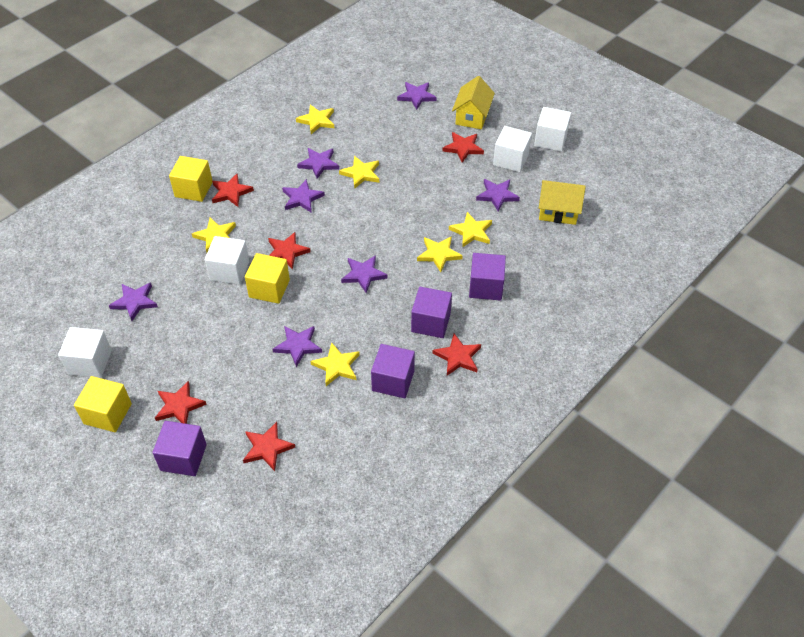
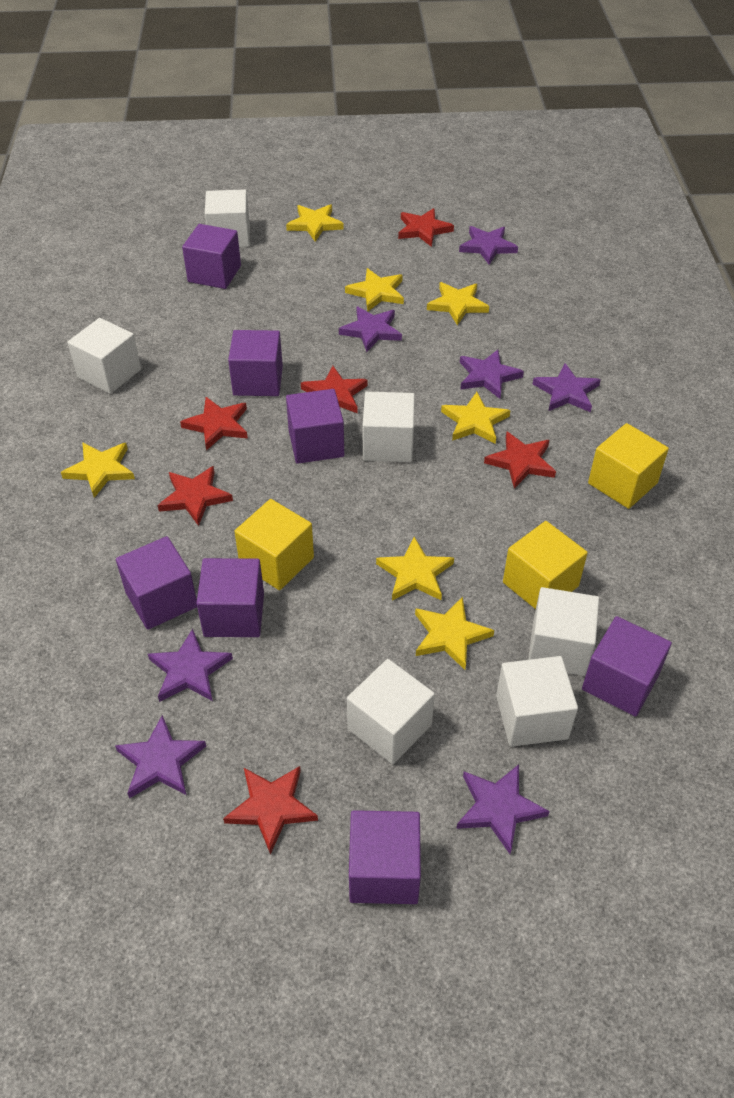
purple cube: [152,421,207,476] [371,344,415,398] [411,287,452,338] [469,253,506,301] = 4 -> [116,536,197,630] [182,224,241,289] [196,558,264,637] [228,330,283,396] [286,389,344,464] [349,810,421,904] [582,616,672,717] = 7
white cube: [58,327,112,378] [205,236,249,285] [493,126,532,172] [534,107,571,152] = 4 -> [67,318,141,394] [205,189,250,247] [347,659,435,764] [363,391,415,462] [496,656,578,747] [528,587,599,676] = 6
yellow house: [452,76,495,129] [539,180,586,225] = 2 -> none = 0
yellow star: [192,218,236,253] [296,105,334,134] [311,342,360,386] [339,156,379,189] [417,236,463,272] [449,212,492,248] = 6 -> [61,442,135,498] [286,204,344,242] [345,268,404,311] [376,537,454,600] [415,597,494,670] [427,282,489,325] [441,392,510,444] = 7

